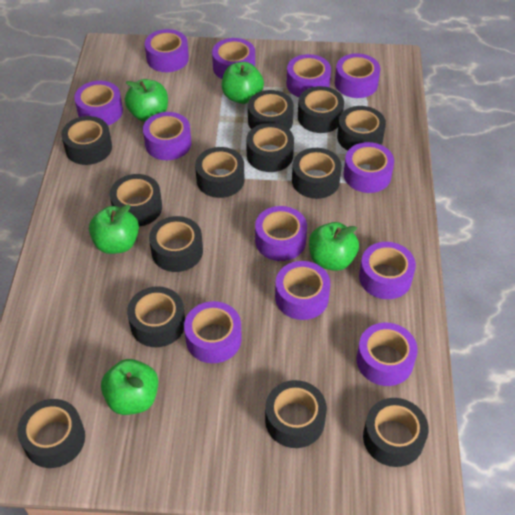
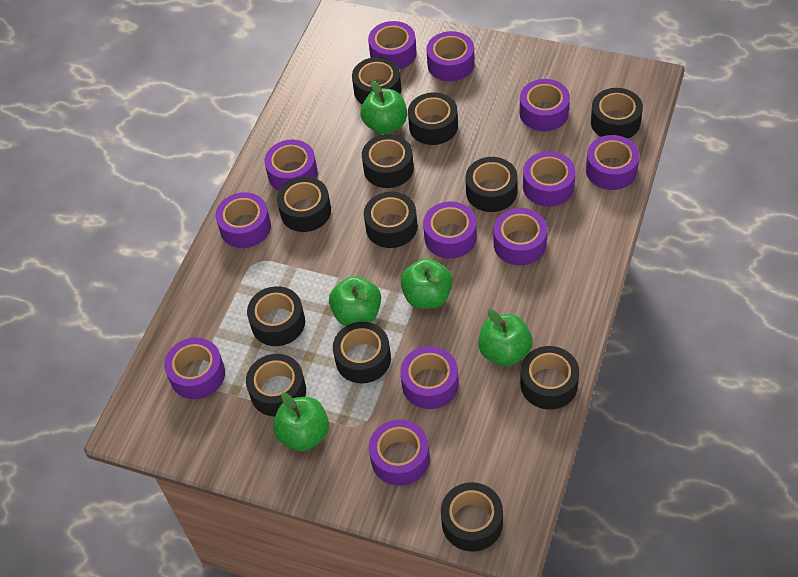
black tape: [17,399,85,468] [61,116,112,165] [110,174,162,227] [127,286,185,347] [149,216,203,272] [195,147,244,198] [246,123,294,172] [248,90,294,130] [265,380,327,448] [292,148,342,199] [298,86,344,133] [337,106,386,151] [363,398,429,467] = 13 -> [246,354,306,416] [247,286,305,346] [277,177,331,232] [333,322,391,383] [352,57,402,105] [362,134,414,188] [364,192,418,248] [408,92,458,145] [441,482,503,552] [466,157,518,212] [520,346,579,410] [591,88,643,139] = 12

